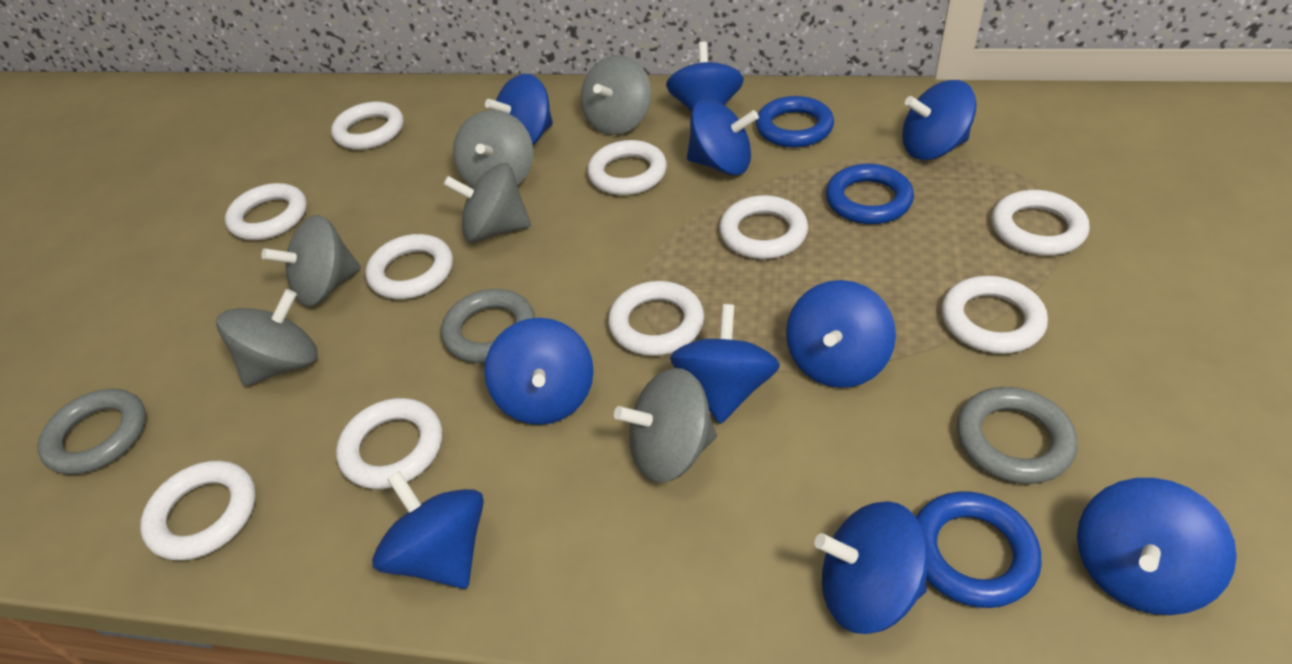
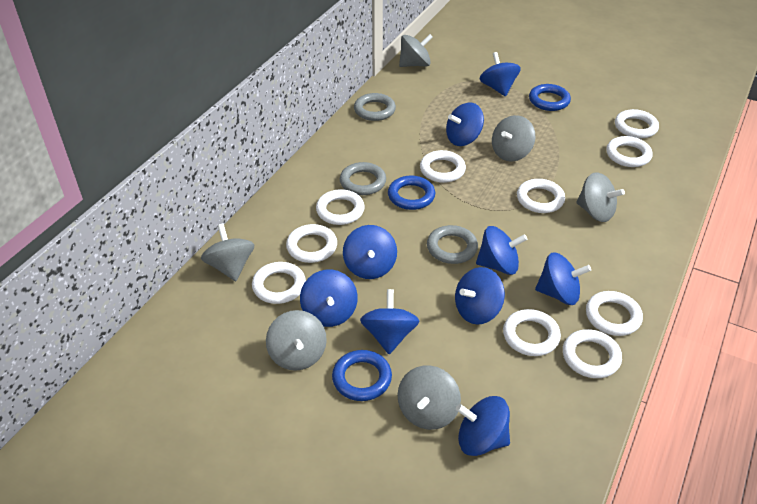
blue spinning top: [372,471,484,589] [484,318,594,425] [485,74,553,145] [666,42,744,112] [670,304,780,424] [687,99,759,175] [786,280,896,388] [815,501,929,634] [902,80,976,160] [1077,478,1237,615] = 10 -> [300,270,358,327] [343,225,397,279] [360,289,419,354] [446,103,484,146] [455,267,505,325] [456,396,510,456] [476,226,527,275] [480,52,521,97] [535,252,591,305] = 9

